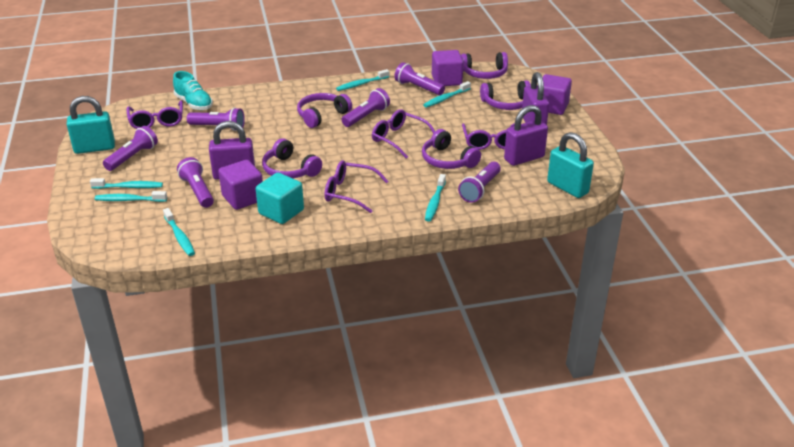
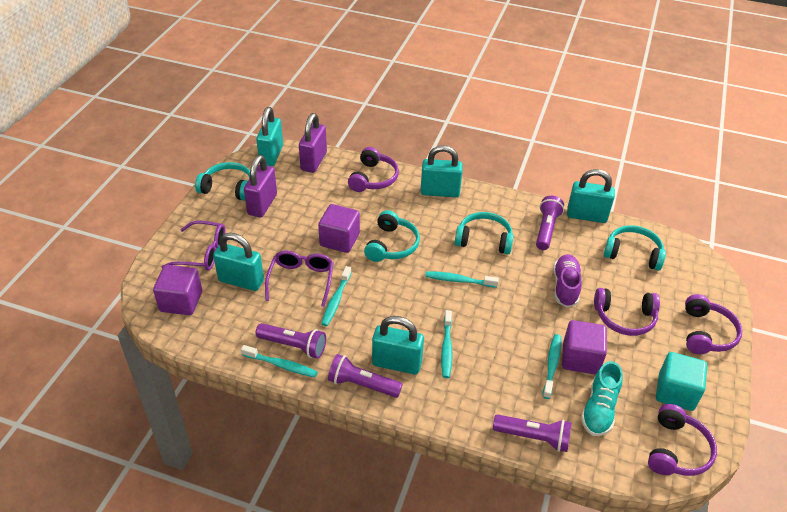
purple flashlight: [103,126,158,171] [177,157,214,208] [187,107,245,131] [342,88,390,127] [394,62,445,95] [458,162,501,203] = 6 -> [255,323,326,359] [328,354,403,398] [493,414,572,452] [536,196,564,250] = 4
purple glasses: [127,100,183,129] [324,160,389,213] [372,109,435,159] [462,123,515,150] = 4 -> [161,221,226,271] [265,251,334,307] = 2
purple headphones: [262,138,322,178] [297,93,352,128] [422,129,481,169] [461,52,508,79] [480,80,531,110] = 5 -> [348,147,399,192] [594,288,660,336] [648,404,717,476] [685,294,742,354] = 4
purple padlock: [209,121,255,180] [504,105,548,166] [522,72,549,125] = 3 -> [244,155,277,217] [299,113,327,173] = 2
purple shoe: none = 0 -> [553,254,582,308] = 1
turquoise headphones: none = 0 -> [195,162,250,201] [364,210,420,262] [455,212,514,254] [604,225,666,271] = 4
turquoise padlock: [67,96,115,154] [547,132,594,198] = 2 -> [213,233,264,291] [256,107,283,166] [372,316,424,374] [421,145,463,197] [567,169,615,223] = 5
turquoise toothbrush: [90,178,163,189] [95,191,167,202] [163,208,195,256] [336,69,389,91] [423,81,471,108] [425,174,446,221] = 6 -> [241,345,318,377] [321,266,352,326] [425,271,499,288] [441,310,453,378] [543,334,561,399] = 5

